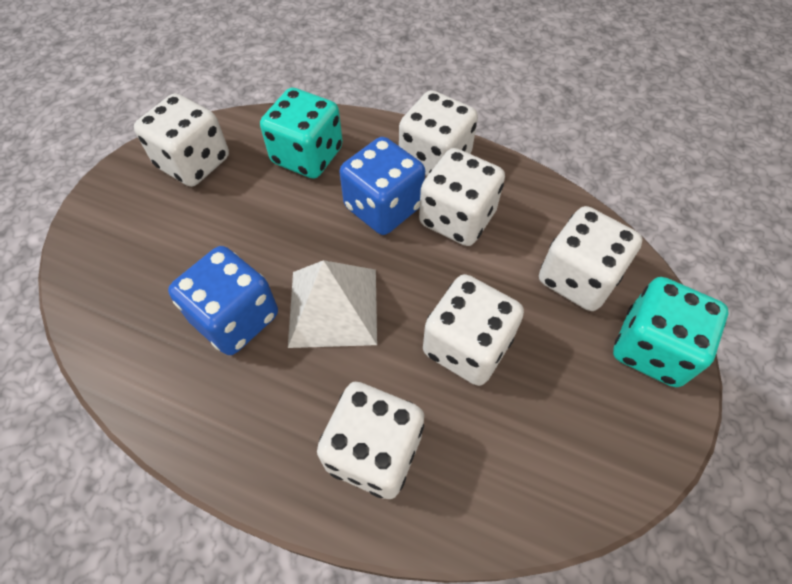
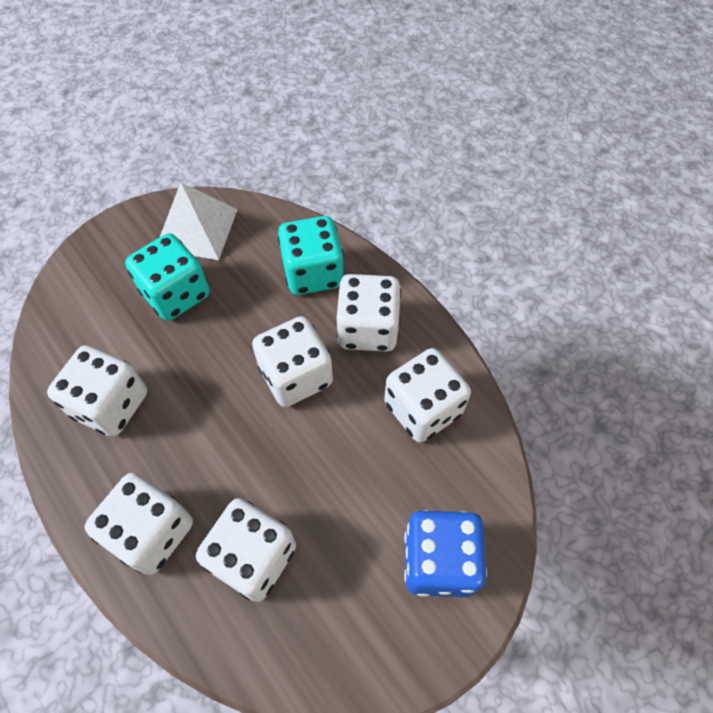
blue dice: [168,246,278,355] [339,137,425,235] = 2 -> [404,510,487,597] = 1

